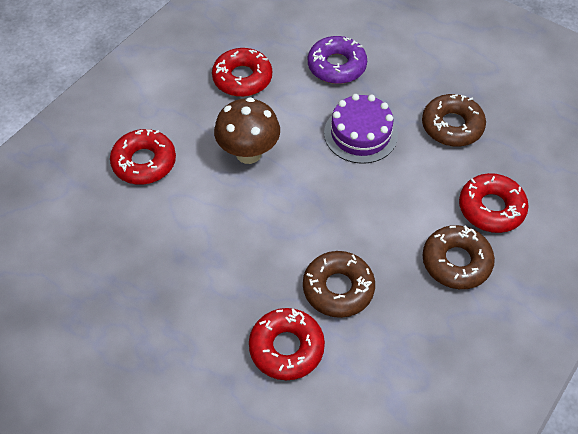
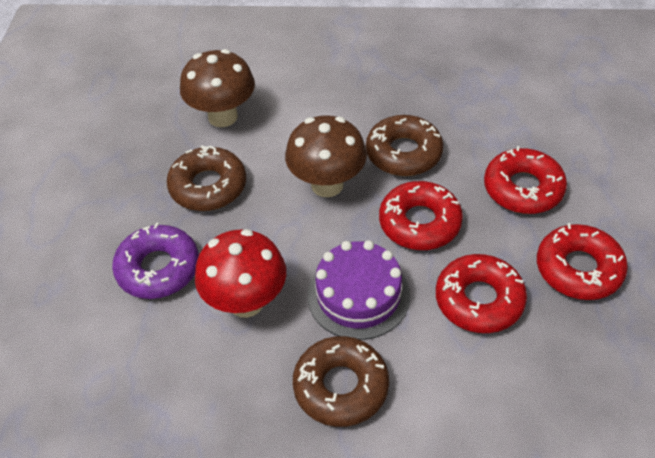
brown mushroom: [214,97,280,164] = 1 -> [180,49,255,127] [285,115,367,197] = 2
red mushroom: none = 0 -> [195,229,286,318] = 1

